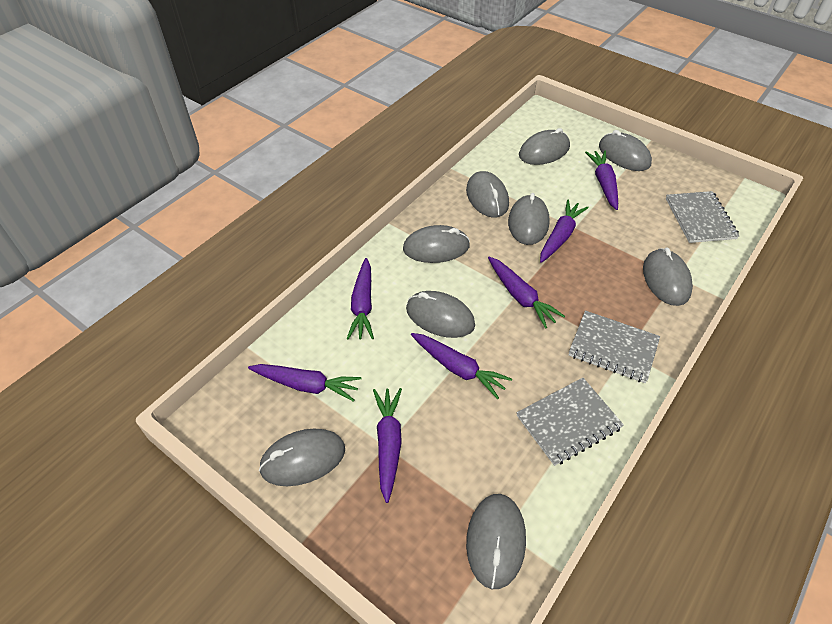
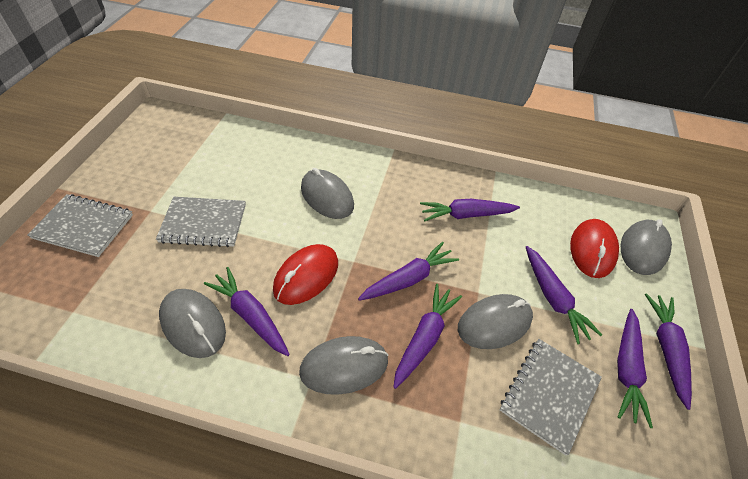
grey mouse: [259,428,345,486] [403,225,470,263] [406,291,475,338] [466,171,509,218] [466,494,526,589] [508,193,550,245] [519,128,570,165] [599,130,652,171] [643,248,693,306] = 9 -> [159,289,226,358] [299,336,388,395] [301,168,354,219] [458,294,533,349] [621,219,672,275] = 5
red mouse: none = 0 -> [273,244,338,305] [570,219,619,278] = 2

